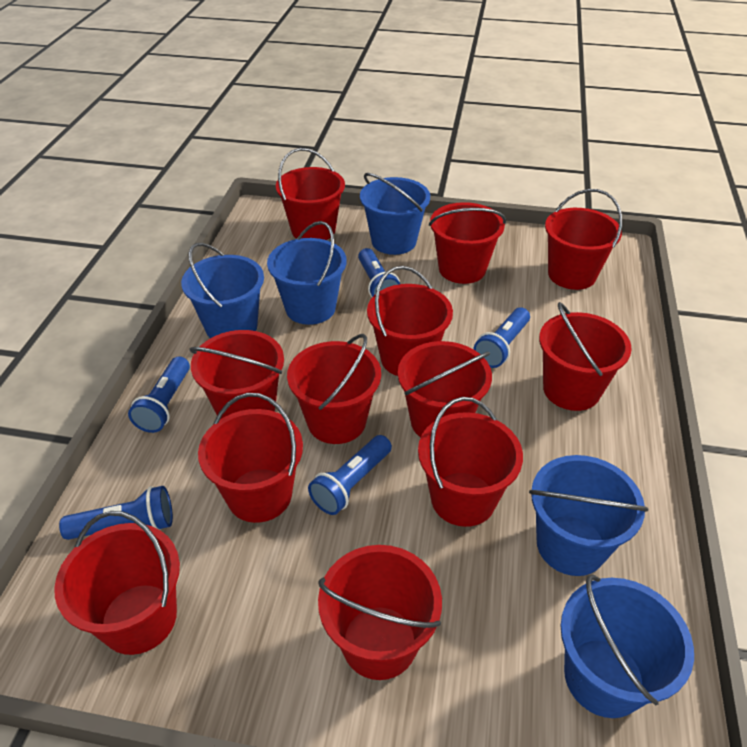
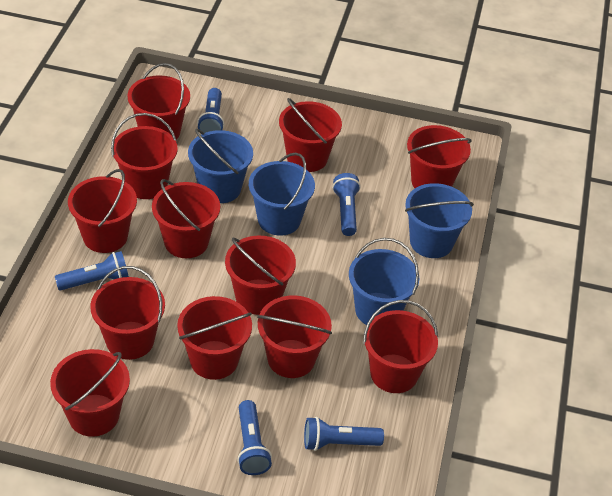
blue bucket: [181,243,264,338] [267,221,347,325] [360,173,430,255] [529,455,648,576] [561,575,694,718] = 5 -> [188,129,253,203] [249,153,315,236] [349,238,420,325] [405,183,474,258] = 4

